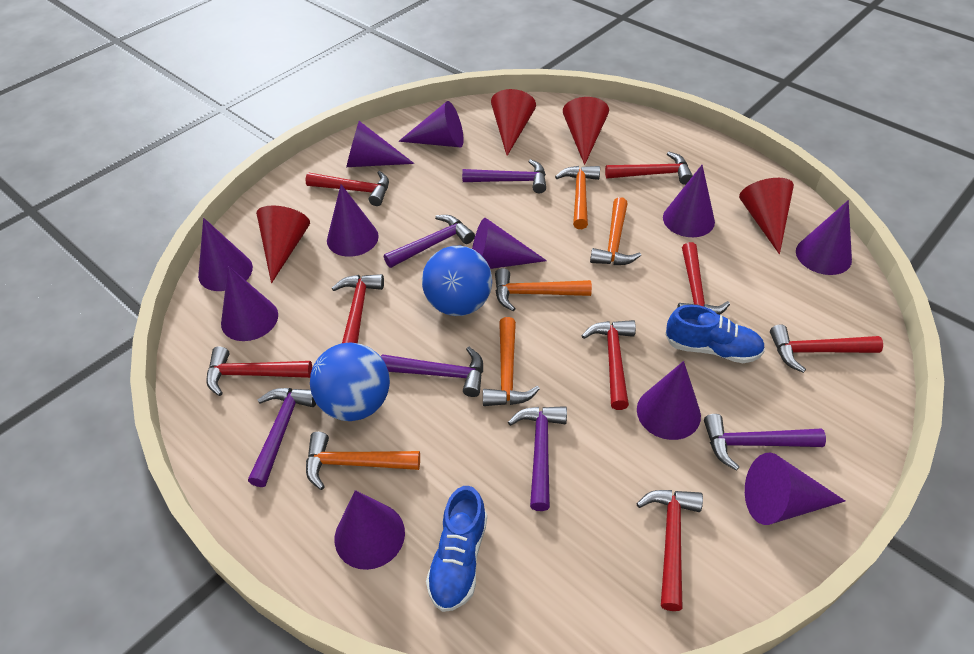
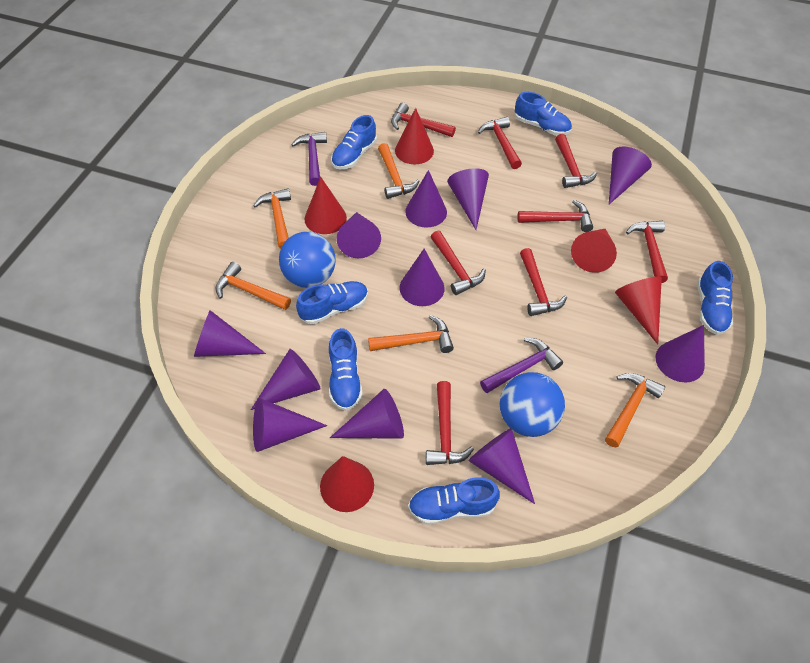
blue shoe: [426,486,487,612] [665,305,765,363] = 2 -> [296,281,368,324] [329,328,362,411] [331,115,377,169] [408,477,500,525] [515,92,572,136] [697,261,733,335] = 6
purple hammer: [248,388,316,487] [381,347,483,397] [384,215,475,268] [462,159,546,193] [508,406,567,511] [704,414,826,470] = 6 -> [291,132,327,186] [480,338,563,393] = 2
red cone: [256,205,310,283] [491,89,536,156] [563,97,609,165] [739,178,794,254] = 4 -> [305,177,347,234] [320,456,374,512] [395,108,434,164] [571,229,617,273] [615,277,662,344] = 5

